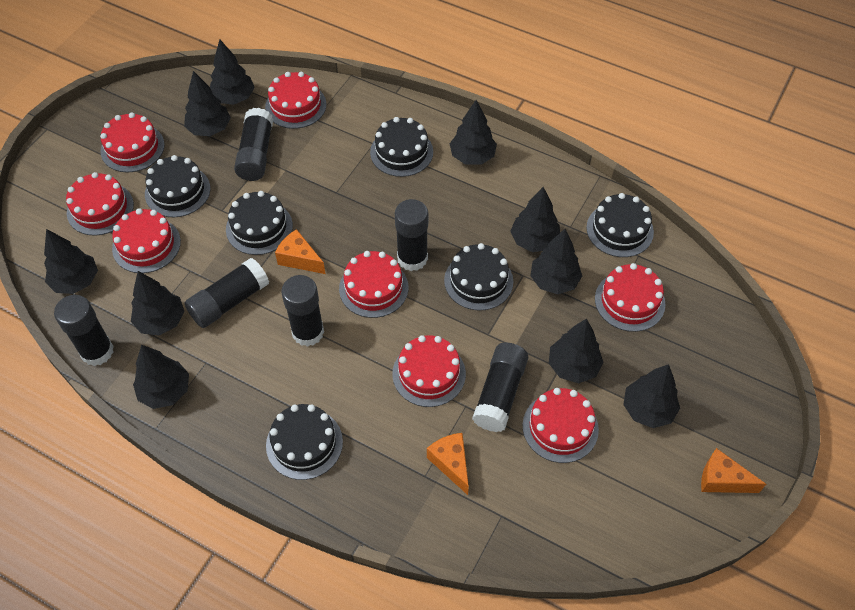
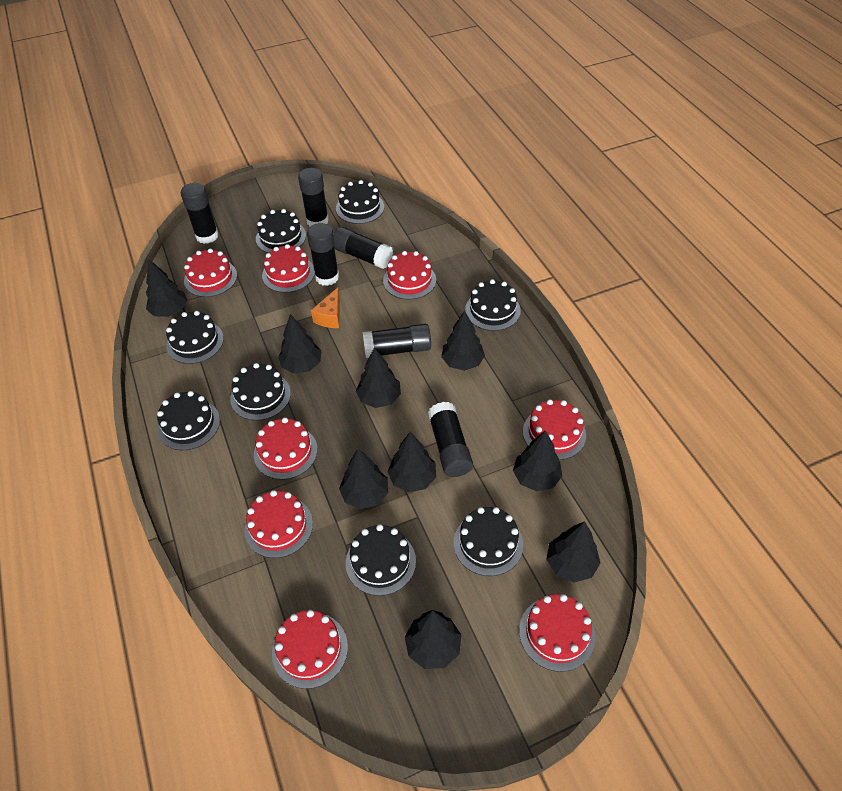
black cake: [145,155,210,217] [226,191,293,255] [266,404,343,480] [370,117,433,177] [444,243,513,311] [586,193,654,257] = 6 -> [157,391,220,450] [166,311,224,364] [230,363,291,421] [256,209,306,253] [336,180,384,224] [346,524,416,596] [454,507,523,576] [465,279,521,331] = 8
black tree: [44,229,98,294] [131,271,185,335] [133,345,189,409] [184,71,231,136] [210,39,255,105] [449,100,497,165] [510,187,560,252] [530,229,582,294] [549,319,603,383] [623,364,680,428] = 10 -> [146,260,188,317] [278,314,322,374] [339,449,388,509] [356,348,401,408] [387,432,436,492] [405,610,461,669] [441,311,485,371] [513,430,562,491] [546,521,600,583] = 9
orange cheese: [275,229,325,274] [427,433,469,495] [701,448,766,493] = 3 -> [311,287,340,328] = 1

